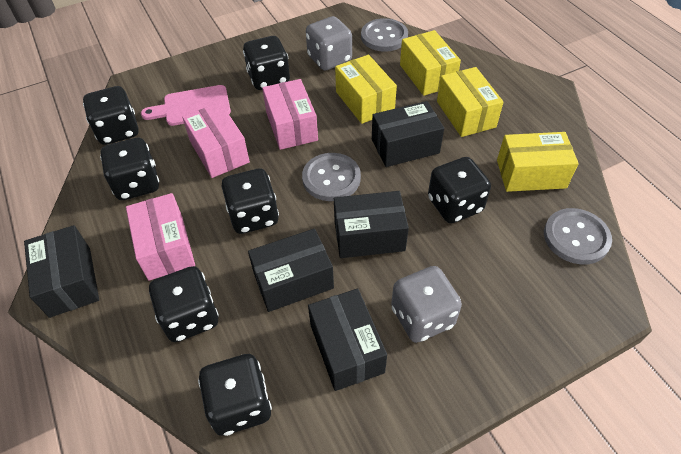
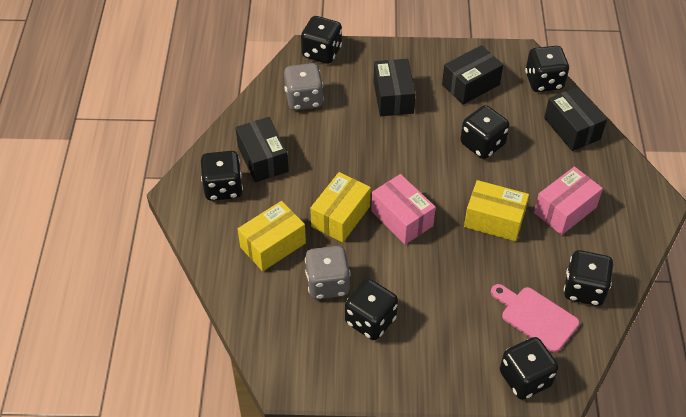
black box: [24,225,99,318] [248,228,334,312] [308,289,387,391] [334,191,409,258] [372,101,444,167] = 5 -> [235,117,289,183] [374,59,416,116] [442,45,503,105] [544,87,607,151] = 4
grey button: [302,153,361,201] [361,18,408,52] [544,208,612,264] = 3 -> none = 0
pink box: [126,193,195,281] [182,102,250,178] [262,79,318,150] = 3 -> [371,174,436,245] [534,166,603,235] = 2
yellow box: [335,55,397,124] [400,30,461,96] [437,67,504,137] [497,132,579,192] = 4 -> [238,201,306,271] [310,172,371,243] [464,180,529,241] = 3

